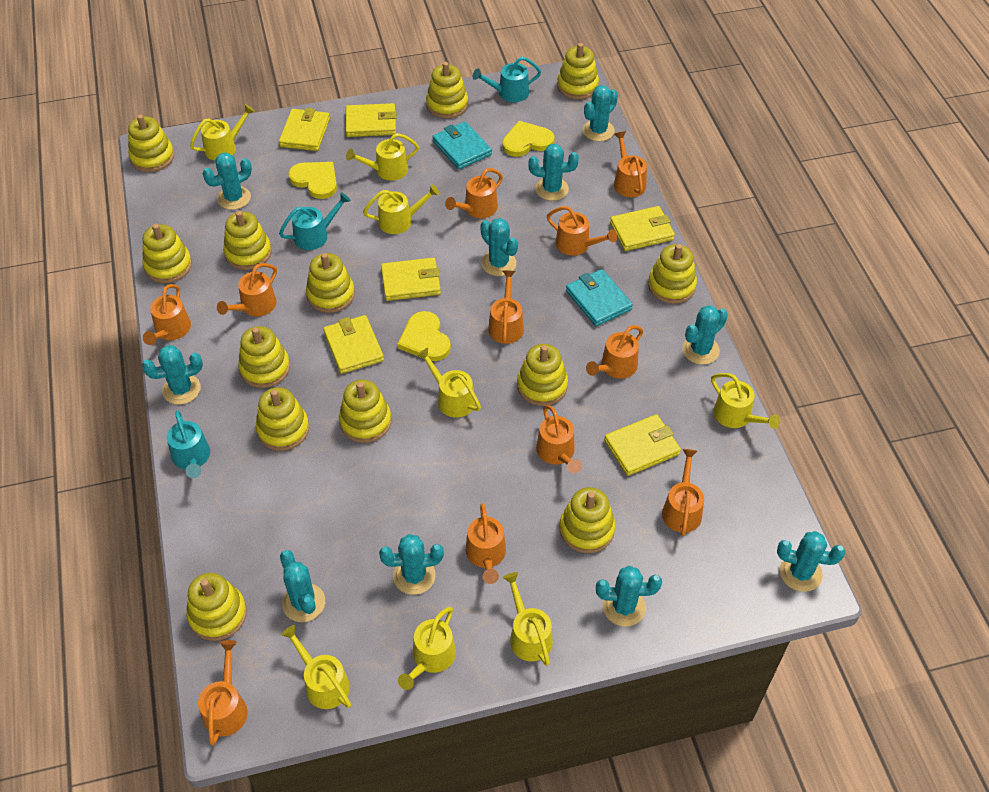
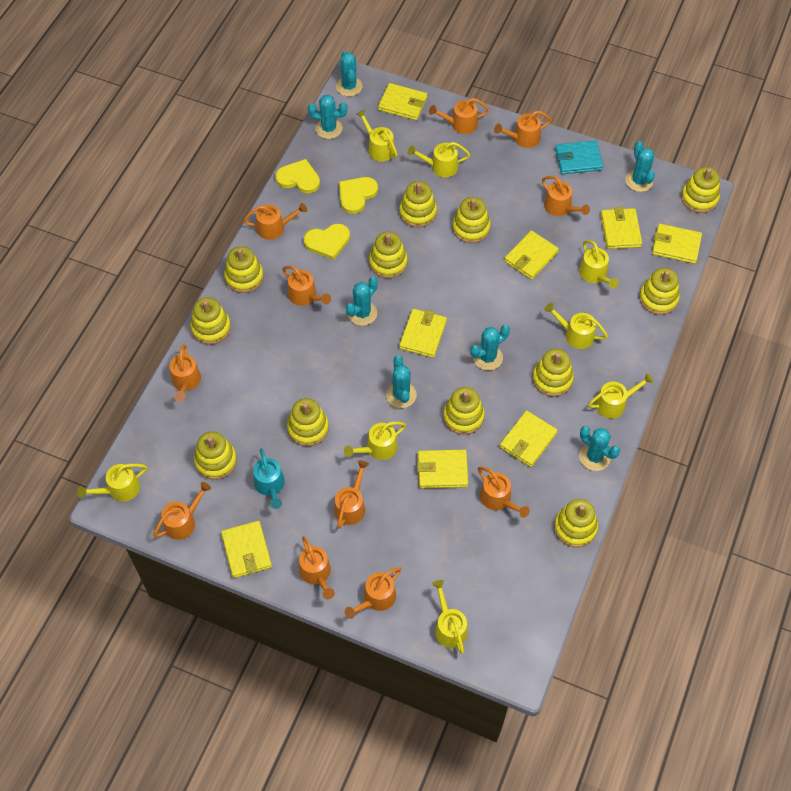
turquoise cactus: [142,345,203,405] [203,152,252,210] [280,550,325,622] [379,534,444,595] [480,218,518,276] [528,143,579,201] [583,85,618,141] [596,565,662,627] [682,305,728,365] [777,531,846,592] = 10 -> [308,95,347,139] [336,51,363,97] [346,277,378,326] [386,356,417,408] [470,325,510,370] [579,426,620,471] [626,141,655,192] = 7
turquoise wallet: [432,122,492,170] [566,269,633,326] = 2 -> [555,140,603,174] = 1
turquoise watering can: [167,411,210,478] [279,192,351,250] [473,57,541,102] = 3 -> [253,448,285,509] = 1
yellow stacking toy: [128,114,174,172] [142,224,192,283] [186,573,247,641] [223,211,272,270] [238,326,290,388] [256,387,309,451] [306,253,355,313] [339,380,391,443] [426,62,468,118] [517,344,568,406] [557,43,599,99] [559,487,615,553] [648,244,697,304] = 13 -> [190,297,231,345] [194,431,237,480] [224,246,264,293] [287,398,329,446] [369,232,408,278] [399,181,437,227] [443,387,485,435] [452,197,490,243] [532,349,574,397] [554,499,598,548] [639,268,680,315] [681,167,720,213] = 12
yellow wallet: [279,108,330,151] [323,315,384,374] [346,103,397,137] [381,258,441,301] [604,414,681,476] [610,206,675,251] = 6 -> [221,521,272,578] [378,83,427,120] [399,309,447,358] [417,450,468,488] [500,410,558,467] [504,230,559,280] [601,207,642,249] [652,224,702,264] = 8

